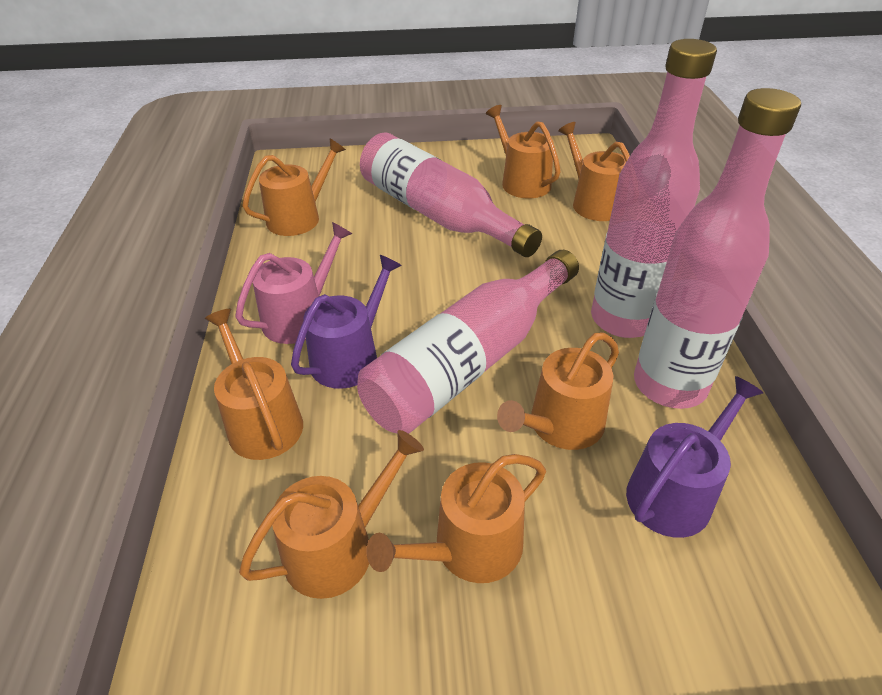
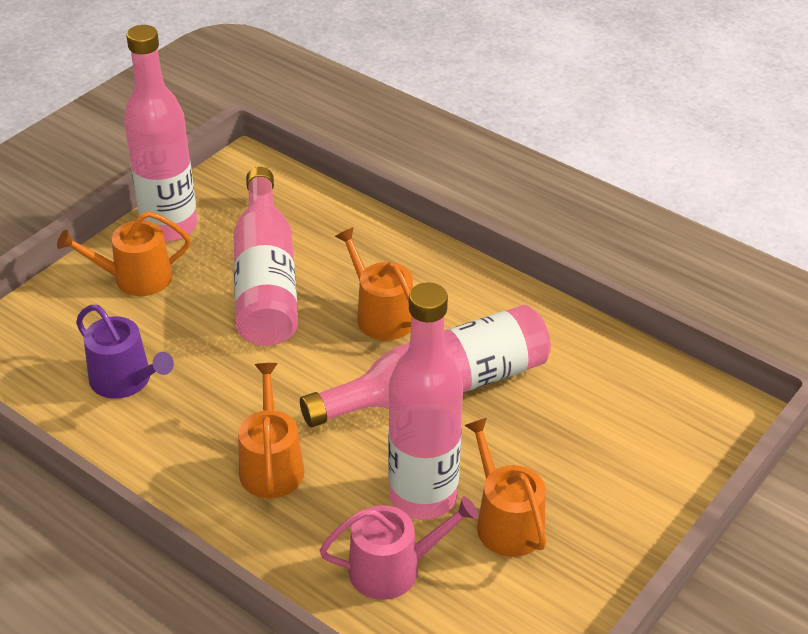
orange watering can: [205,309,303,460] [239,430,424,599] [242,138,346,236] [366,454,546,583] [486,105,561,198] [497,332,619,450] [558,122,630,221] = 7 -> [57,211,191,296] [238,363,305,498] [335,227,413,340] [464,418,546,557] = 4
purple watering can: [291,255,402,389] [626,376,763,538] = 2 -> [76,305,174,399] = 1

